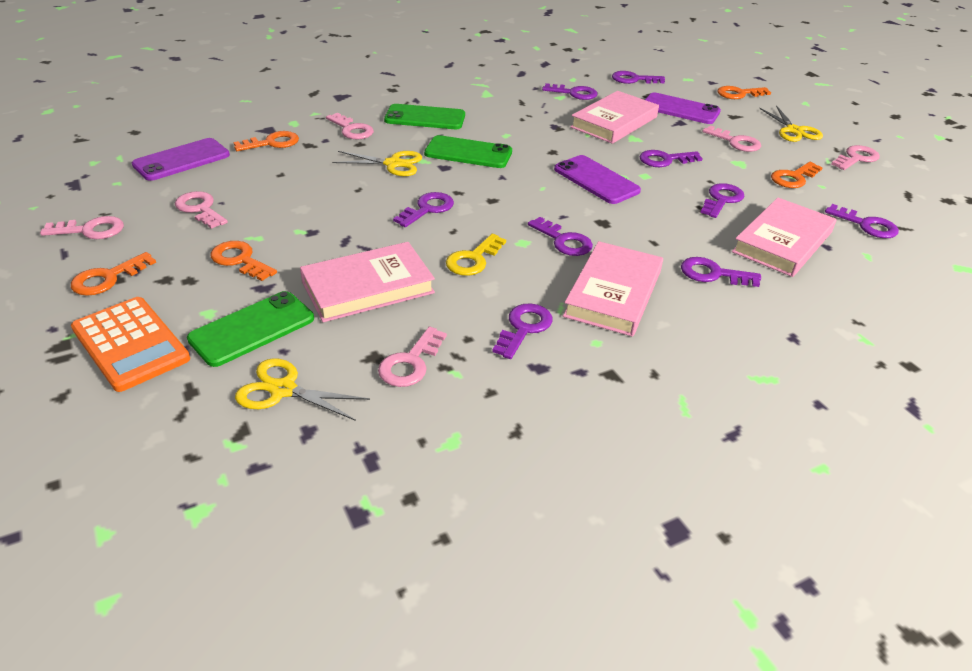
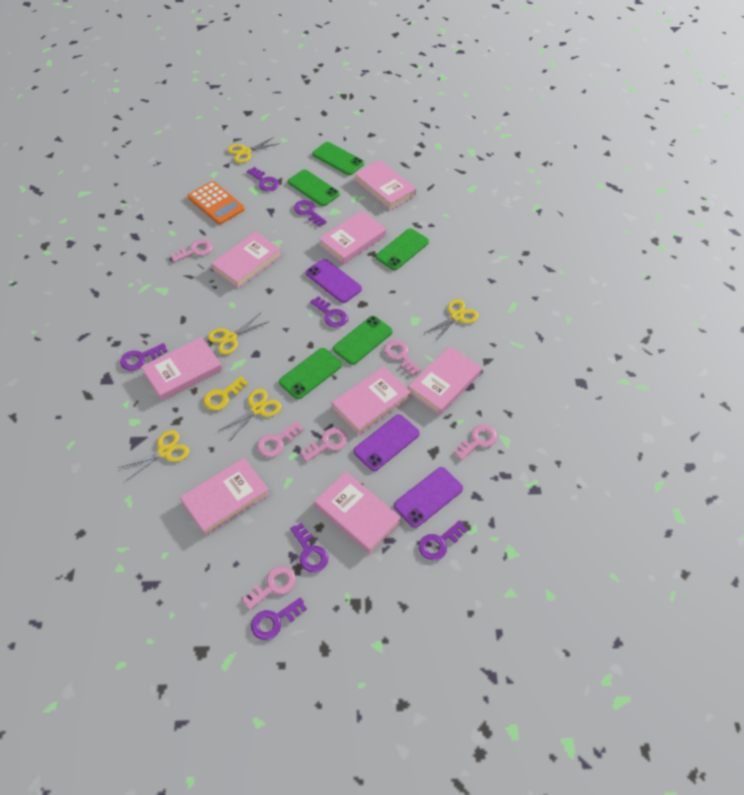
green phone: [187,291,314,367] [384,104,465,129] [424,135,512,168] = 3 -> [279,348,342,399] [288,169,340,206] [312,142,364,175] [333,316,393,365] [376,228,429,270] = 5
orange key: [71,252,156,296] [211,241,277,281] [234,131,299,151] [718,86,771,99] [771,162,823,188] = 5 -> none = 0
pink book: [300,242,435,322] [563,241,663,337] [570,91,659,144] [732,198,836,277] = 4 -> [141,337,222,401] [180,458,270,536] [211,231,282,288] [314,472,401,554] [319,210,386,264] [332,366,411,435] [354,160,416,210] [408,346,482,415] = 8
purple key: [393,192,454,227] [492,303,553,359] [528,217,593,256] [542,83,598,100] [612,71,665,84] [640,150,703,167] [681,257,761,287] [700,183,745,218] [825,204,899,238] = 9 -> [120,343,168,371] [247,167,279,191] [251,597,307,640] [290,523,328,572] [294,200,327,226] [310,296,348,328] [419,520,467,560] = 7
yellow scissors: [235,358,370,421] [332,151,422,176] [759,105,823,142] = 3 -> [118,430,189,481] [208,313,268,354] [218,389,281,440] [228,137,280,163] [424,299,479,342] = 5

